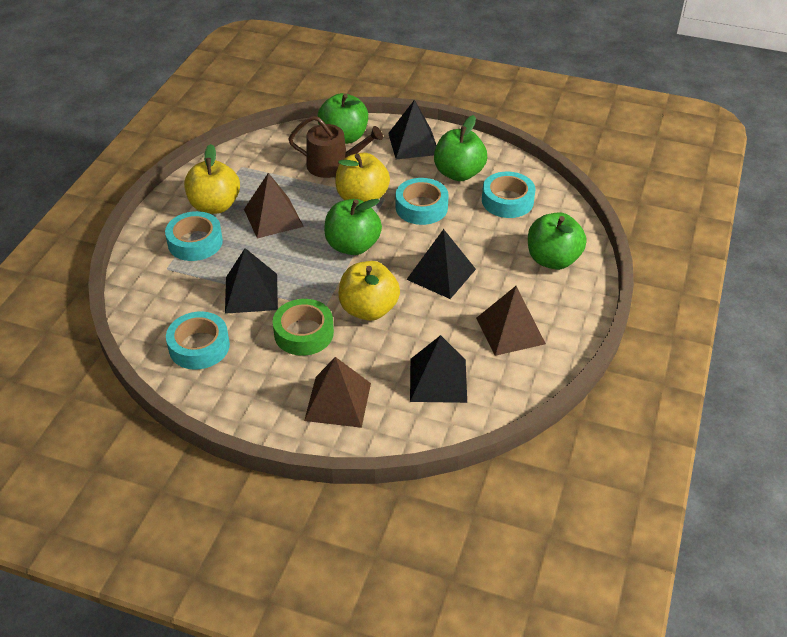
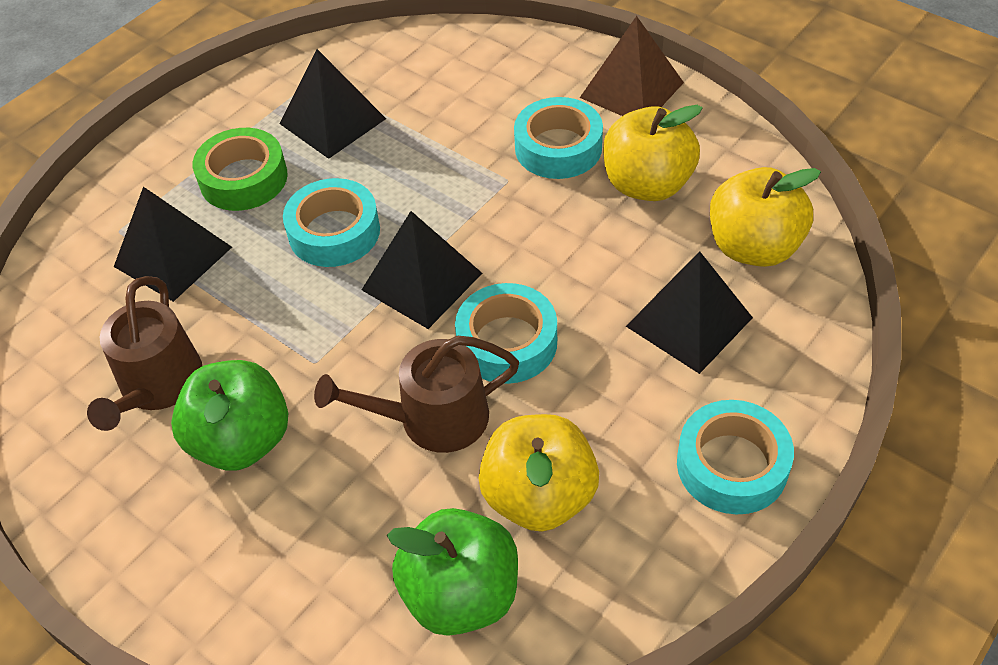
brown pyramid: [244,173,304,239] [304,357,371,428] [476,286,546,356] = 3 -> [580,16,684,116] = 1
brown watering can: [288,116,383,178] = 1 -> [87,276,202,431] [314,335,519,453] = 2
green apple: [317,93,368,144] [324,199,382,255] [434,115,487,181] [528,212,587,270] = 4 -> [171,360,288,471] [387,508,518,636] = 2

